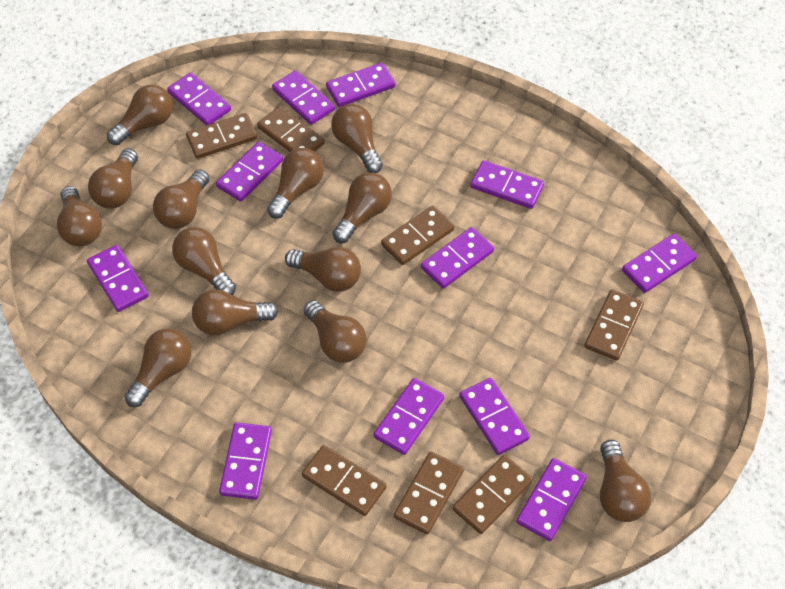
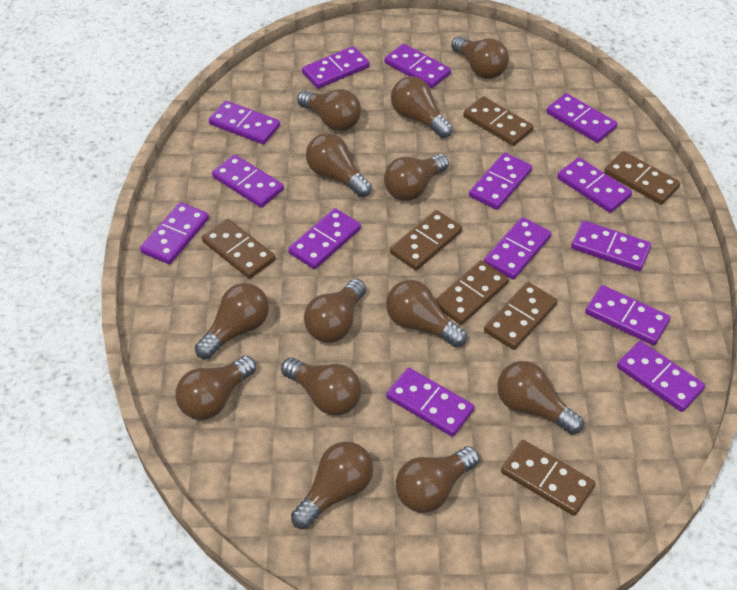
purple domino: [87,245,149,312] [167,73,231,125] [216,142,283,202] [219,422,272,500] [272,70,335,125] [326,63,395,107] [374,378,444,455] [421,227,494,289] [459,378,530,455] [470,160,544,209] [516,458,587,541] [622,234,697,293] = 12 -> [140,202,209,264] [209,101,280,144] [212,155,284,208] [288,208,361,269] [302,46,370,89] [385,44,451,88] [386,368,474,437] [469,153,532,210] [484,217,551,280] [546,93,617,143] [557,157,632,213] [571,221,651,271] [585,285,670,345] [617,341,705,412] = 14

